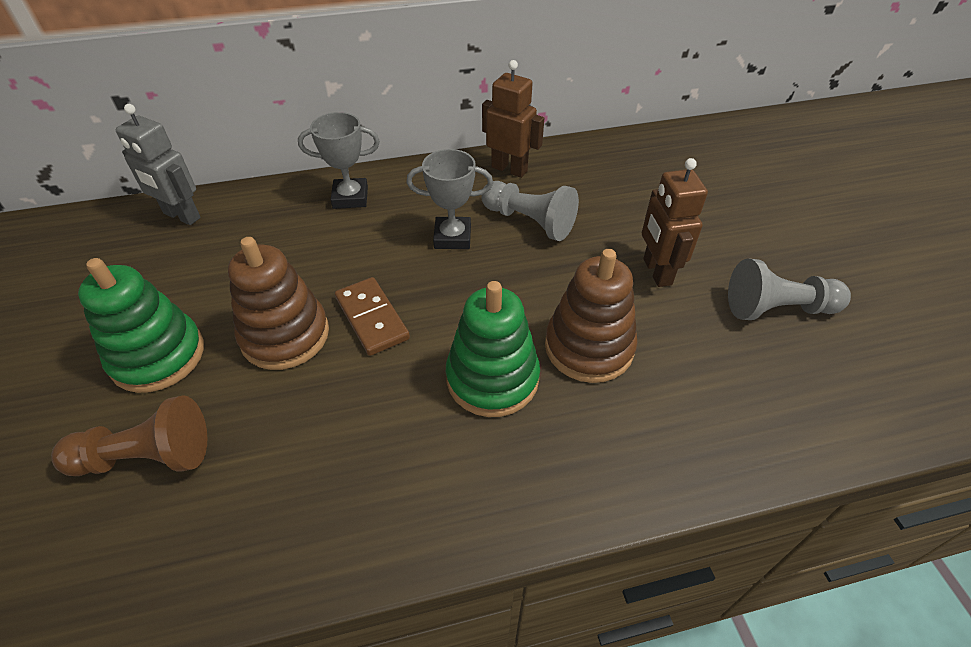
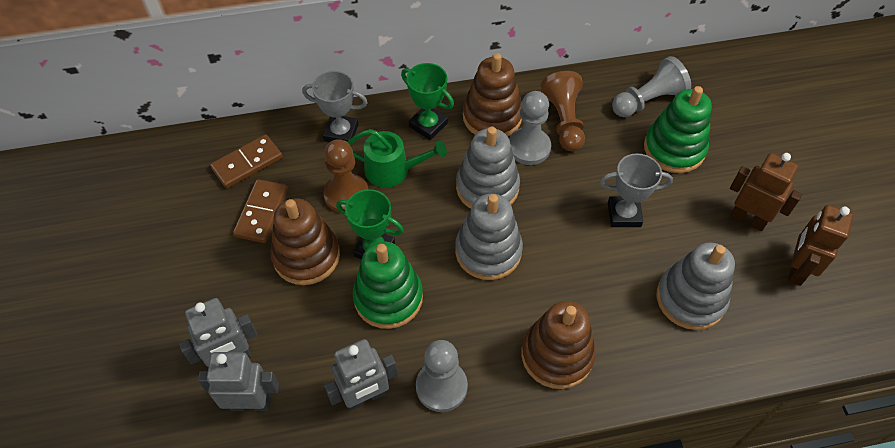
brown domino: [335,277,410,356] = 1 -> [210,134,282,188] [233,179,288,243] = 2
brown pawn: [51,395,207,476] = 1 -> [324,139,368,213] [540,71,585,151] = 2
brown stacking toy: [228,237,329,370] [545,249,638,383] = 2 -> [270,198,340,285] [463,53,522,136] [521,301,596,389] = 3
green trophy: none = 0 -> [336,189,404,259] [401,63,454,140] = 2
green watering can: none = 0 -> [347,129,447,188] = 1
grey pawn: [481,181,579,241] [728,259,851,320] = 2 -> [416,340,468,412] [509,91,551,165] [612,56,691,117] = 3
grey robot: [115,104,201,225] = 1 -> [179,298,257,367] [198,352,279,411] [324,339,398,411] = 3
grey stacking toy: none = 0 -> [455,194,523,280] [456,127,520,209] [657,242,735,330] = 3

